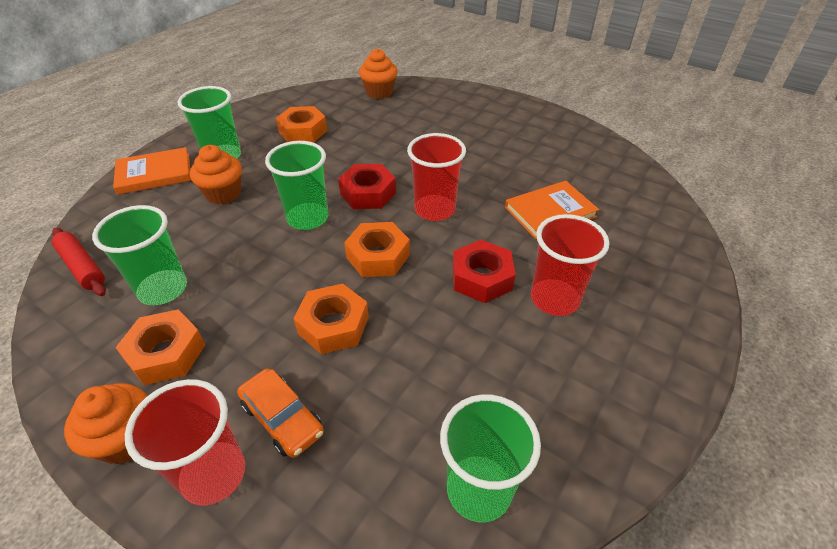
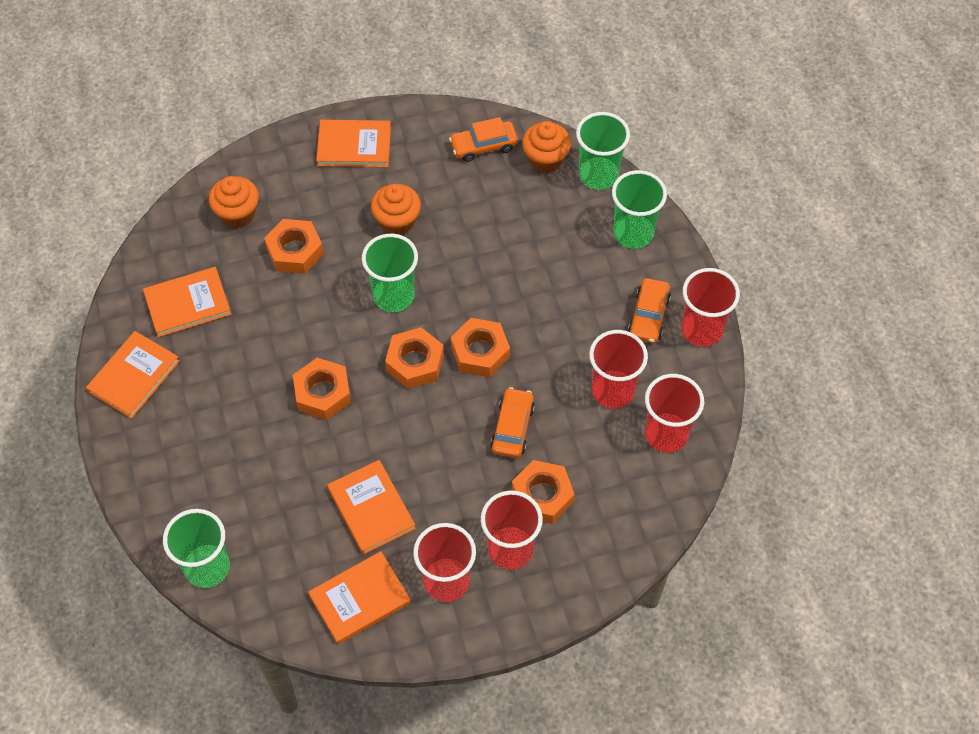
orange book: [113,147,191,195] [505,181,599,239] = 2 -> [86,331,180,419] [143,267,231,337] [308,551,411,644] [316,120,391,167] [327,460,416,555] = 5
orange car: [237,369,324,458] = 1 -> [449,117,518,162] [490,387,535,458] [628,278,671,343] = 3
orange nut: [115,309,205,385] [276,106,327,143] [294,284,369,354] [344,222,410,277] = 4 -> [264,219,324,274] [293,358,351,420] [385,327,444,389] [451,318,510,377] [512,460,574,524] = 5
red cup: [125,379,245,506] [407,133,466,221] [531,214,610,316] = 3 -> [413,523,476,602] [481,491,543,570] [589,330,648,409] [645,374,704,453] [681,268,740,347] = 5
red nut: [338,164,396,209] [453,240,516,303] = 2 -> none = 0
red rolling pin: [52,228,106,296] = 1 -> none = 0

